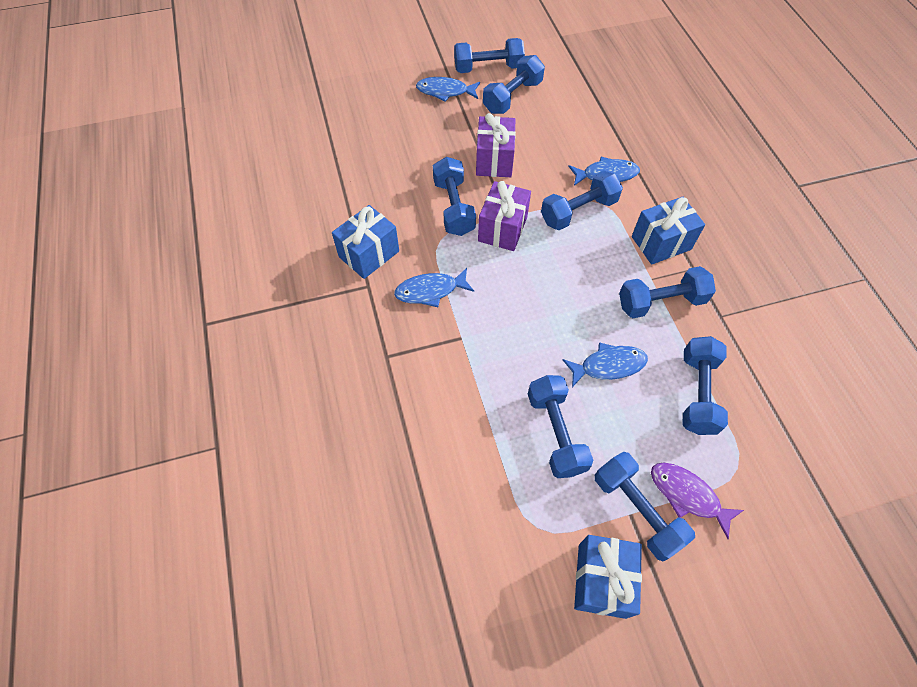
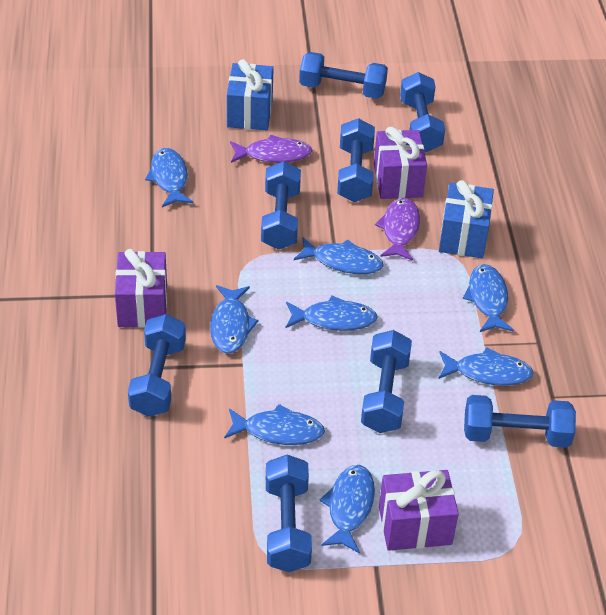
blue fish: [394,268,474,307] [416,77,480,102] [563,342,648,387] [568,157,640,186] = 4 -> [145,148,194,207] [210,285,259,354] [224,404,325,445] [286,296,378,331] [294,237,384,274] [319,465,375,553] [438,347,534,386] [463,264,514,332] = 8
blue gift: [332,205,399,279] [574,535,642,619] [632,197,705,265] = 3 -> [227,59,274,130] [439,180,494,258] = 2
purple fish: [651,463,744,539] = 1 -> [230,135,312,163] [375,198,420,261] = 2
purple gift: [476,113,516,177] [478,181,531,251] = 2 -> [115,249,167,328] [374,127,427,199] [379,470,459,551] = 3

